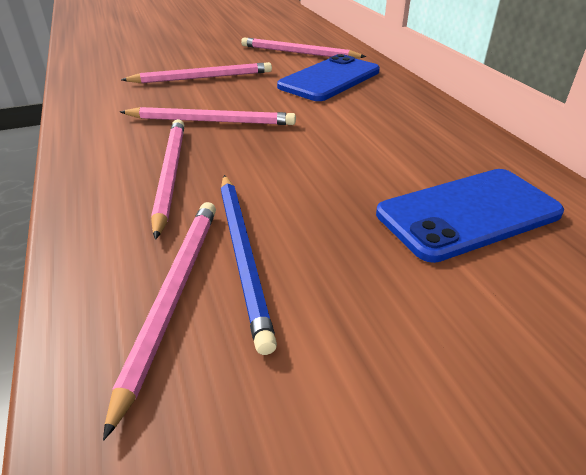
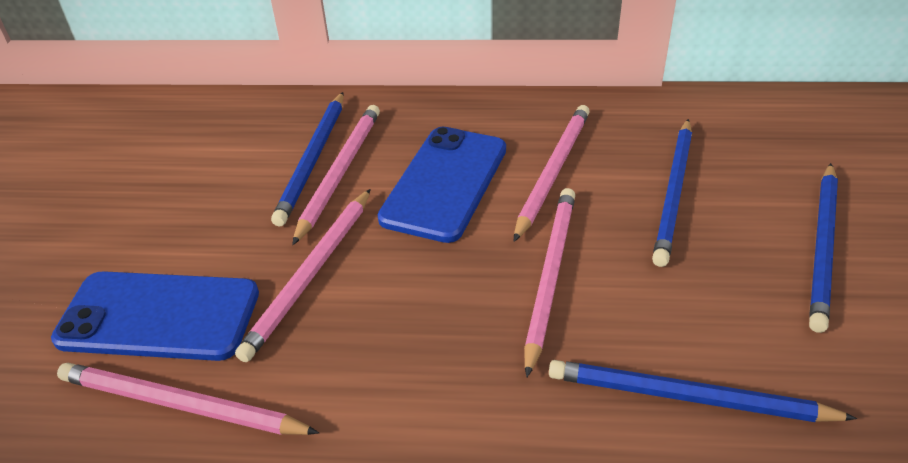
blue pencil: [221,175,277,355] = 1 -> [271,92,344,226] [549,360,857,422] [652,119,692,267] [809,163,838,333] = 4

